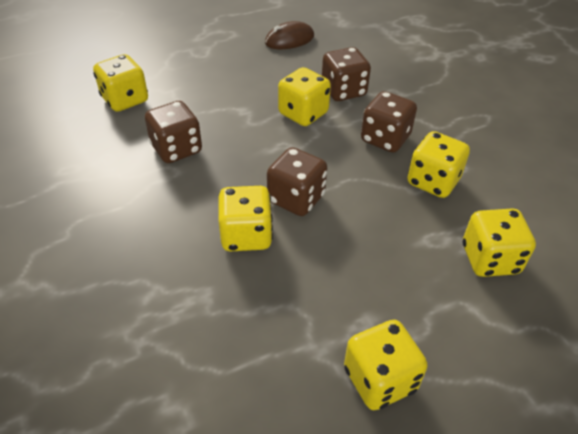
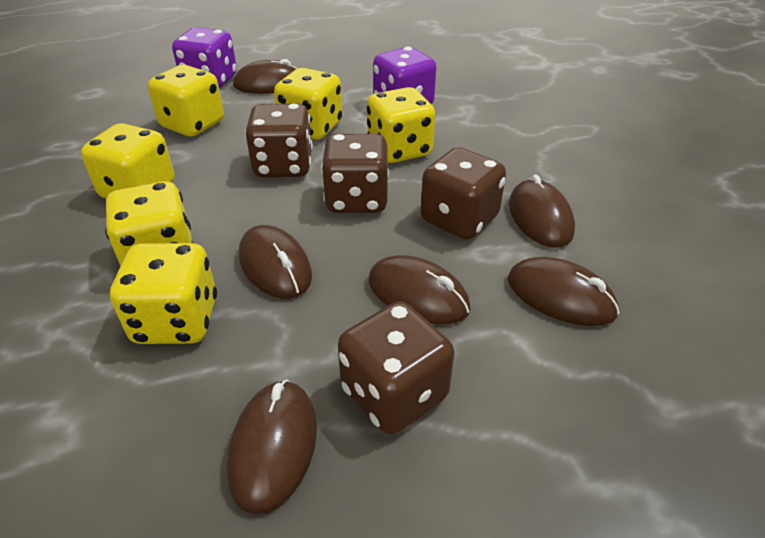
brown mouse: [265,21,314,49] = 1 -> [227,379,317,514] [233,59,298,94] [239,225,312,299] [369,255,471,324] [508,257,620,326] [509,174,575,248] = 6
purple dice: none = 0 -> [172,27,237,88] [373,47,436,104] = 2

